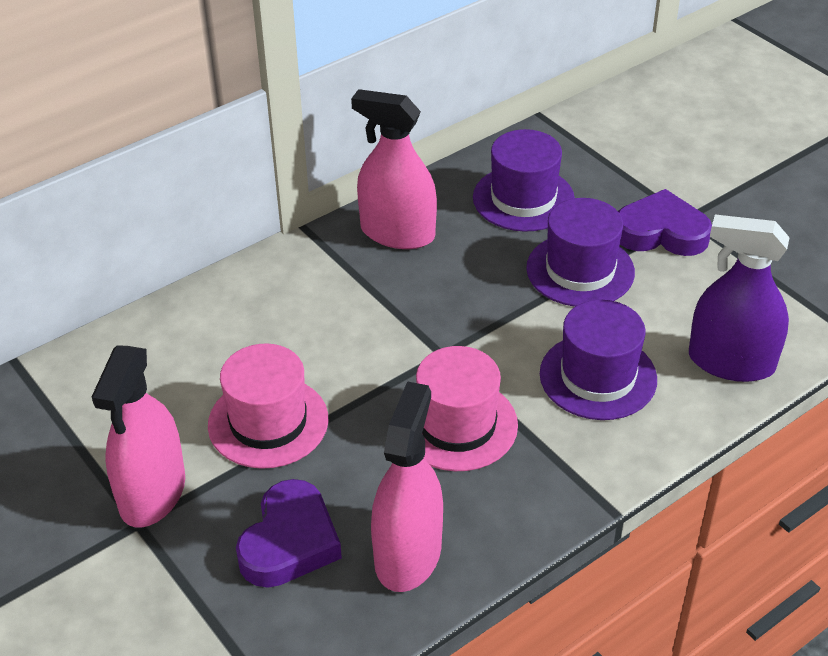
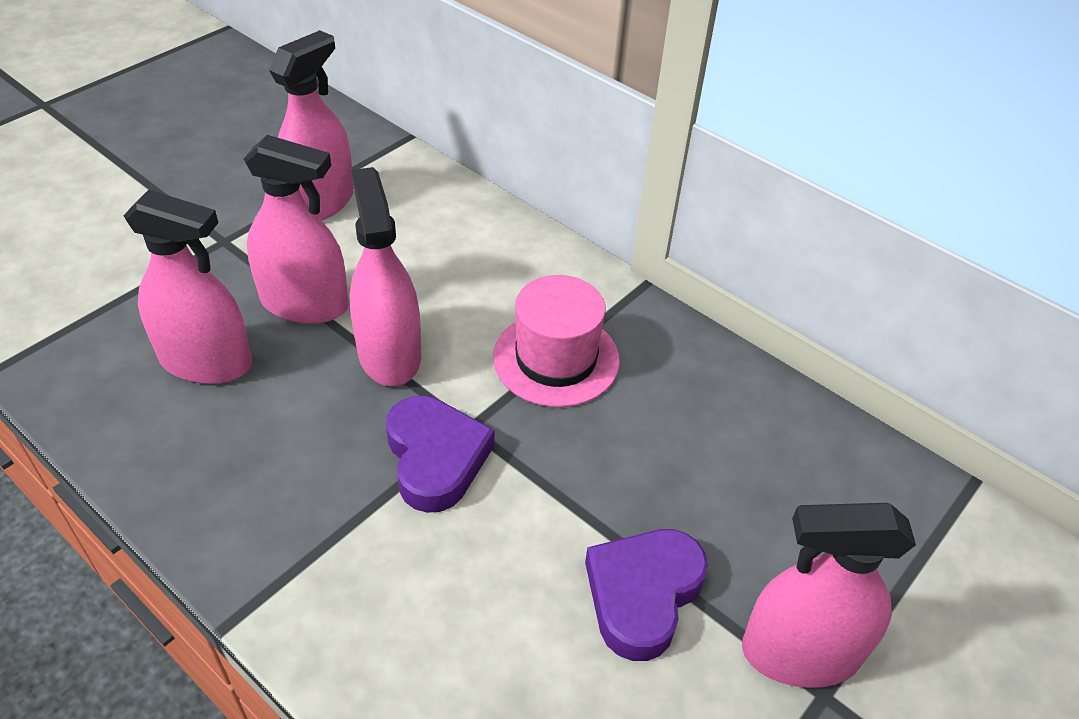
pink hat: [208,343,328,469] [416,346,518,471] = 2 -> [493,275,620,407] = 1
pink spray bottle: [92,346,185,528] [351,89,437,249] [371,381,443,592] = 3 -> [124,190,252,384] [244,135,349,324] [269,30,354,220] [349,167,421,386] [742,503,916,688] = 5
purple hat: [473,129,575,232] [526,198,635,307] [540,300,657,420] = 3 -> none = 0
purple spray bottle: [689,215,790,382] = 1 -> none = 0

